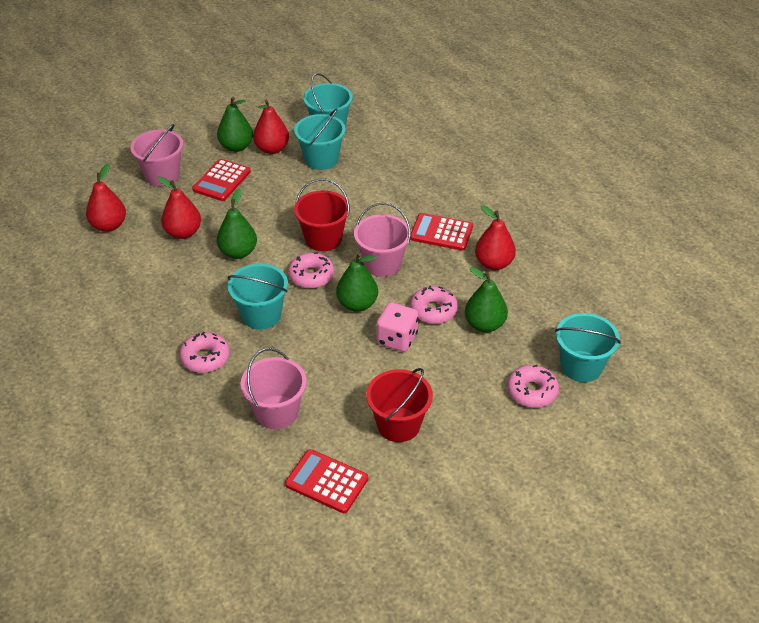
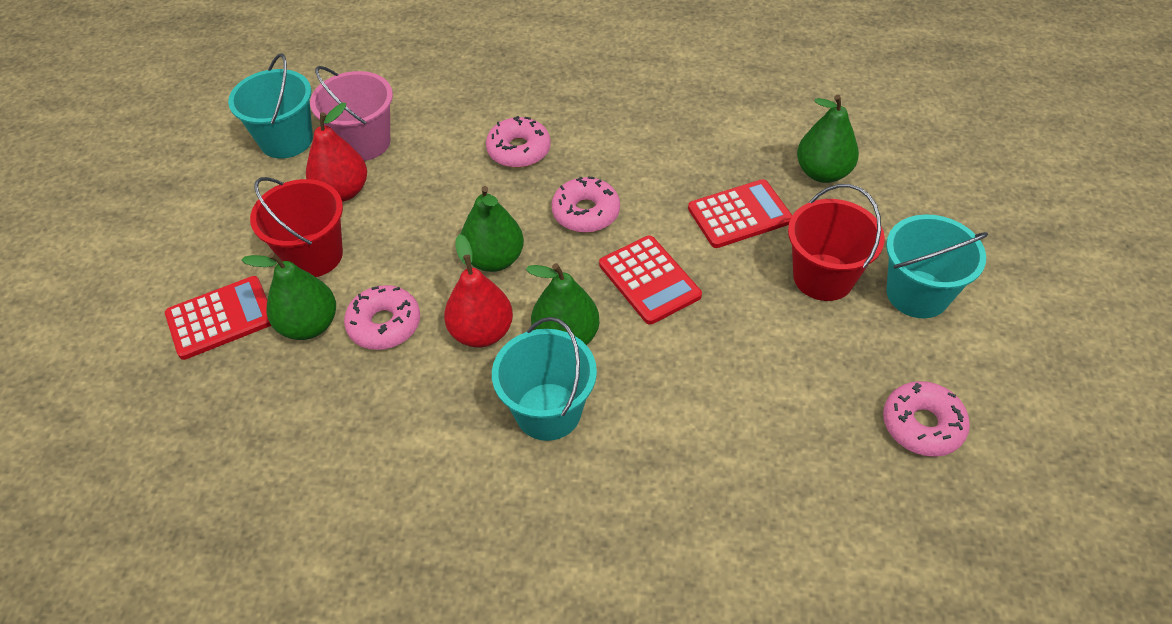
pink bucket: [130,124,183,186] [241,348,307,429] [354,203,411,277] = 3 -> [310,66,393,161] = 1
pink dice: [376,302,419,352] = 1 -> none = 0
red pear: [86,163,126,232] [157,176,201,239] [253,100,289,154] [475,205,516,270] = 4 -> [306,103,367,202] [444,234,513,348] = 2
turquoise bucket: [227,264,288,329] [294,108,346,170] [303,73,353,127] [555,313,621,382] = 4 -> [228,53,313,159] [492,317,597,441] [886,214,988,318] = 3

